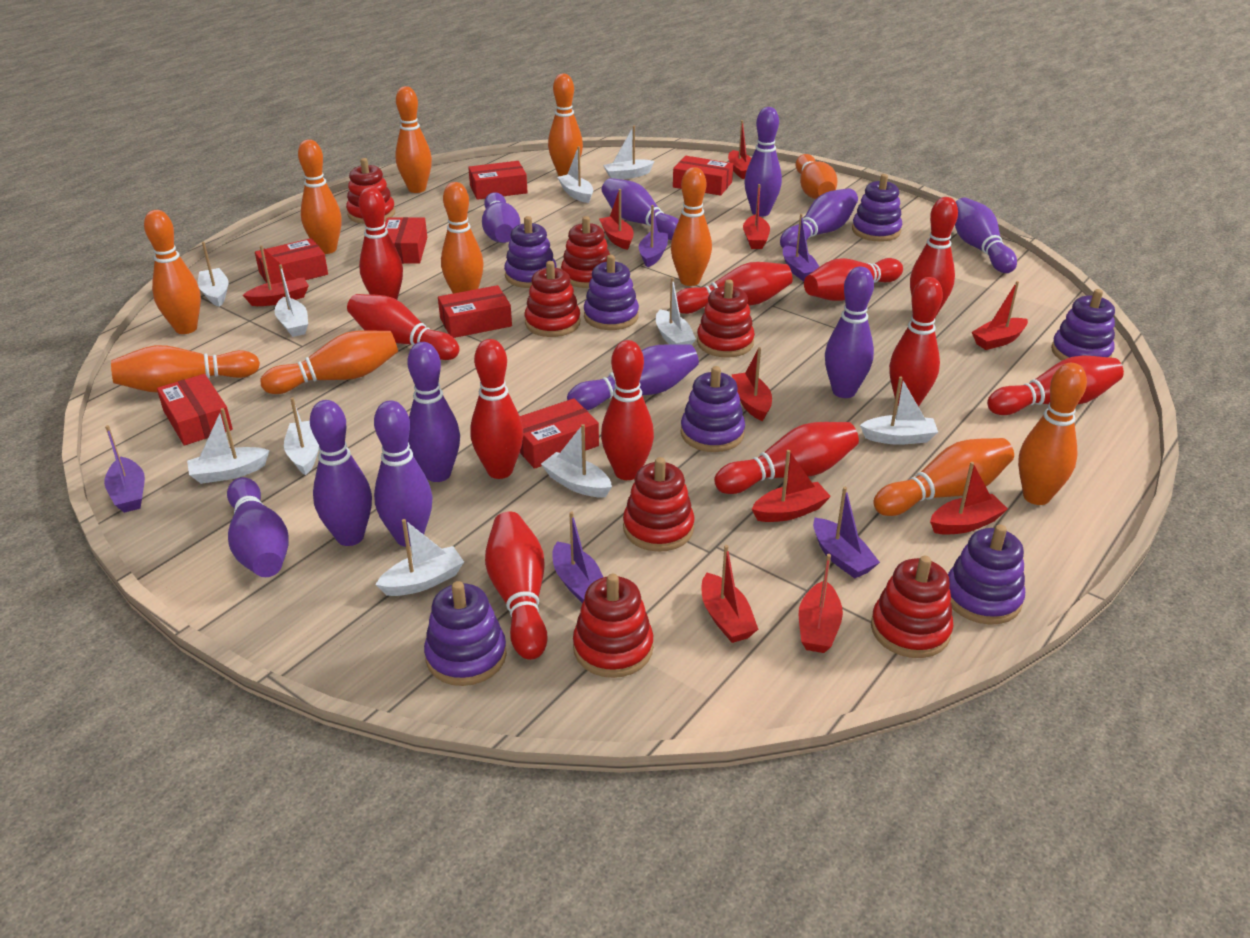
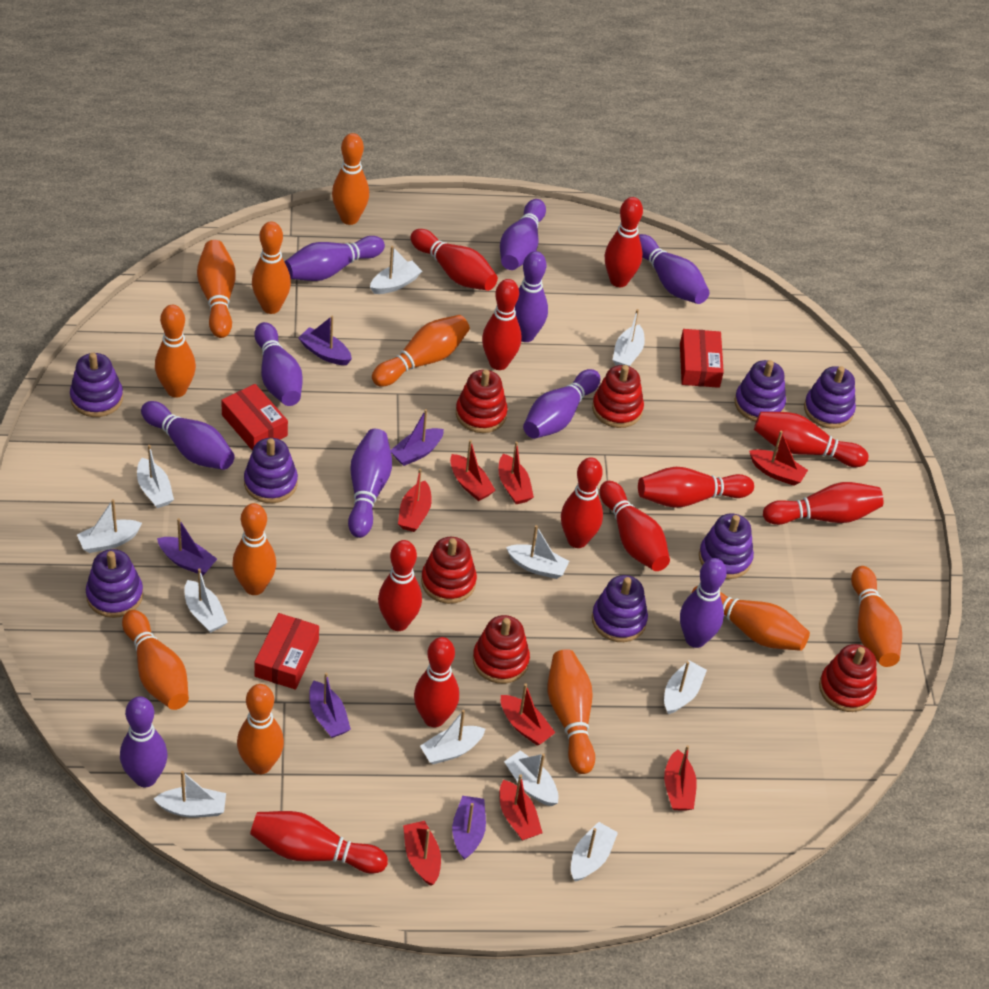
purple bowling pin: [227,477,289,577] [310,400,372,546] [374,400,432,547] [407,342,460,482] [482,192,520,243] [567,344,699,410] [602,178,679,240] [744,107,782,217] [780,188,858,248] [825,266,874,398] [955,197,1017,273] = 11 -> [120,696,168,787] [141,401,235,470] [254,322,303,406] [284,236,385,281] [348,429,392,538] [500,199,546,270] [515,251,548,342] [523,369,600,439] [639,234,710,304] [680,558,727,648] = 10
red boat: [243,245,309,306] [599,189,634,250] [702,545,758,643] [728,120,752,179] [731,347,772,421] [743,184,770,249] [752,450,831,522] [799,554,843,653] [930,462,1008,535] [972,281,1028,350] = 10 -> [398,469,432,532] [403,821,441,886] [450,440,496,501] [498,442,534,504] [500,774,543,841] [501,683,555,746] [664,745,697,811] [749,431,808,486] = 8
red box: [157,374,233,446] [255,238,328,283] [385,217,427,264] [438,285,512,338] [468,161,528,200] [520,398,599,469] [673,156,733,196] = 7 -> [221,384,288,450] [254,613,319,690] [680,329,724,388] = 3
red stacking toy: [346,158,395,224] [525,261,580,337] [561,216,610,288] [573,574,653,678] [623,457,695,552] [697,279,755,358] [871,556,953,658] = 7 -> [421,537,477,604] [456,370,508,433] [473,615,530,684] [592,365,644,428] [819,644,877,712] = 5
white boat: [187,408,270,484] [198,242,229,307] [274,264,308,337] [284,397,319,475] [375,519,464,596] [541,424,612,497] [558,146,593,203] [603,126,654,179] [656,277,696,345] [860,376,938,445] = 10 -> [77,499,142,553] [137,445,174,508] [154,771,226,818] [184,568,228,633] [370,246,422,294] [420,710,485,764] [504,750,559,806] [506,525,569,579] [571,822,618,882] [613,309,645,366] [664,660,707,714] = 11

